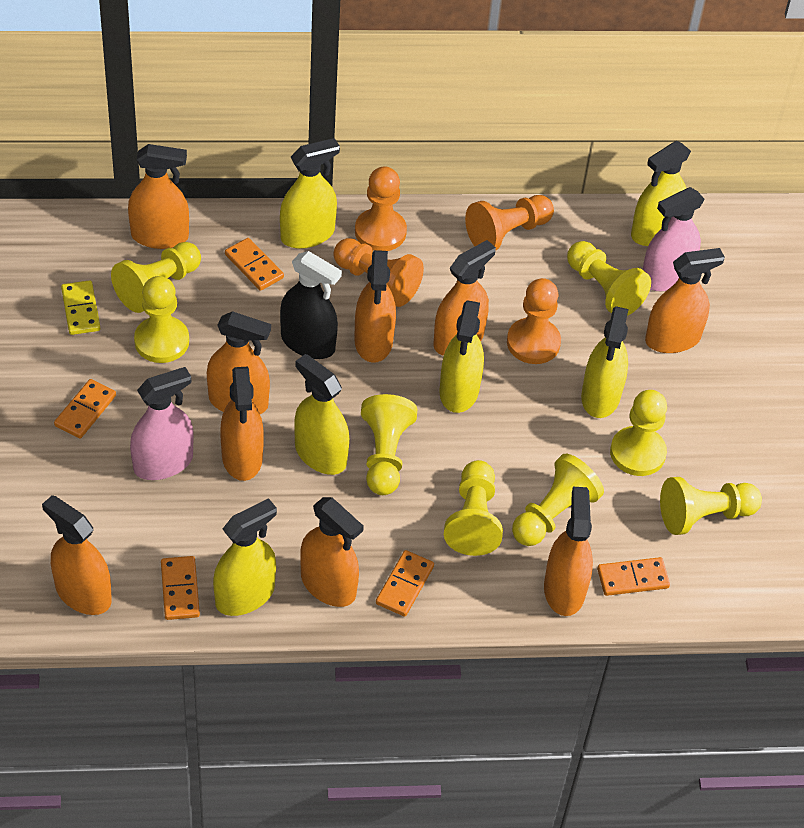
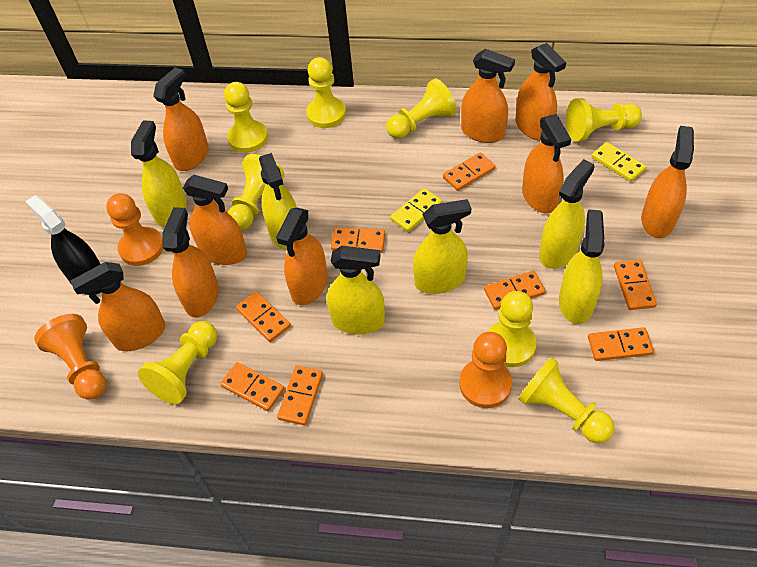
orange domino: [54,379,116,439] [161,556,200,620] [225,238,284,291] [376,550,434,617] [597,557,670,596] = 5 -> [221,362,284,411] [236,291,291,342] [277,365,323,425] [331,228,385,253] [443,152,495,191] [484,271,546,310] [588,327,654,361] [614,260,657,310] = 8
orange pawn: [333,238,424,307] [355,166,407,251] [465,195,554,250] [507,278,561,364] = 4 -> [34,314,106,400] [106,193,164,266] [459,332,512,408] = 3
pink spray bottle: [130,367,194,480] [643,187,705,291] = 2 -> none = 0
yellow domino: [61,280,100,335] = 1 -> [390,188,442,232] [591,142,646,182] = 2

